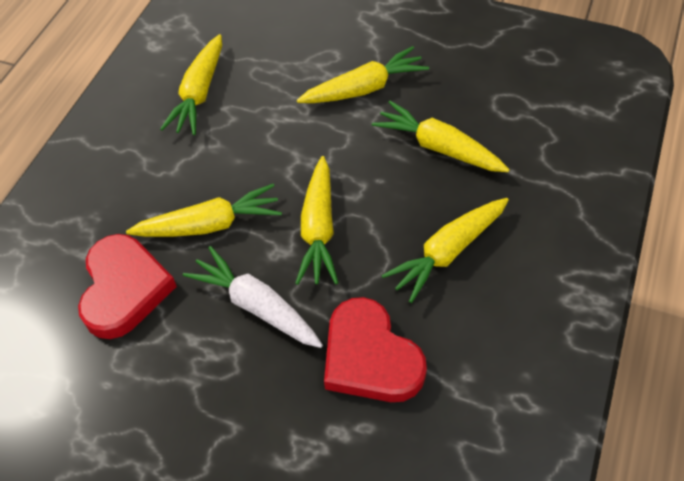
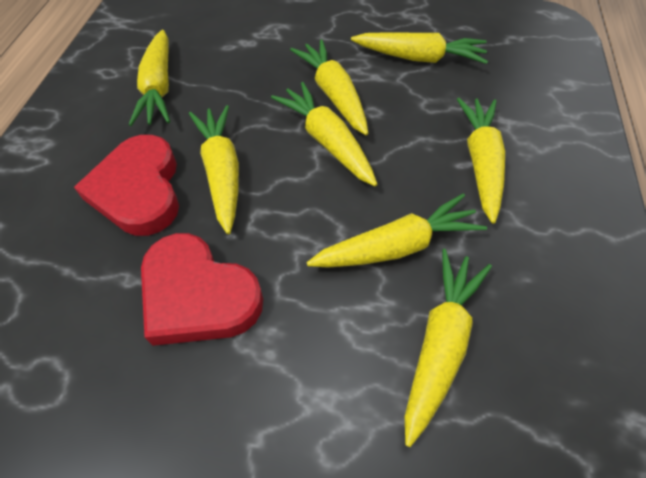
white carrot: [183,246,323,348] = 1 -> none = 0
yellow carrot: [126,184,282,237] [160,34,222,135] [295,156,338,285] [297,46,429,103] [372,101,510,172] [381,198,509,303] = 6 -> [129,30,170,126] [189,105,239,234] [271,82,378,186] [290,39,368,135] [307,193,487,268] [351,32,488,64] [405,249,492,447] [457,98,505,224] = 8

